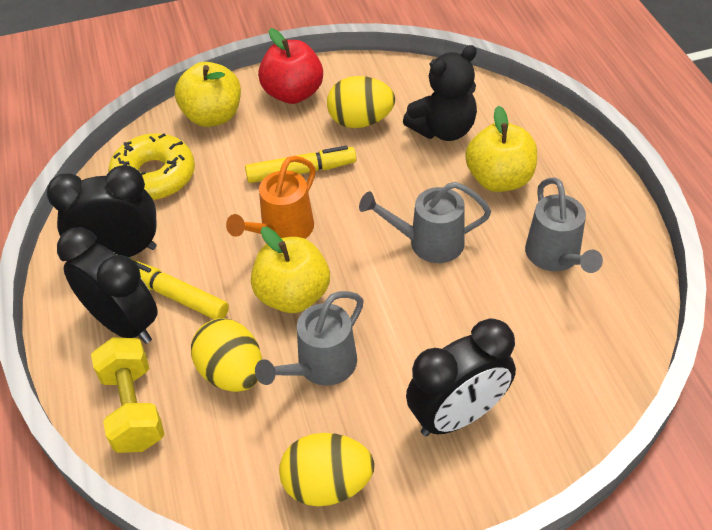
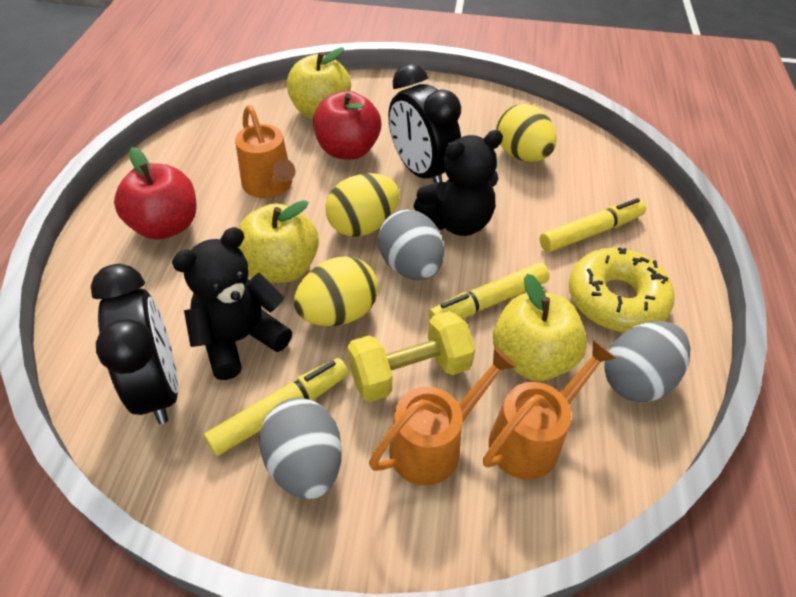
black clock: [47,165,157,257] [57,227,158,344] [406,318,516,436] = 3 -> [91,264,179,424] [388,64,461,183] = 2
black teddy bear: [403,45,477,141] = 1 -> [172,227,292,380] [414,130,503,236] = 2
grey egg: none = 0 -> [259,398,342,499] [378,209,444,280] [604,321,691,402] = 3
grey watering can: [255,291,364,386] [359,182,491,263] [525,178,603,273] = 3 -> none = 0
orange watering can: [226,156,316,239] = 1 -> [235,105,295,198] [369,347,517,486] [483,340,616,480] = 3
red apple: [258,28,323,104] = 1 -> [114,147,196,240] [313,91,381,160] = 2
yellow marker: [132,259,229,319] [245,146,357,183] = 2 -> [204,358,348,456] [429,262,550,320] [540,198,646,252] = 3

